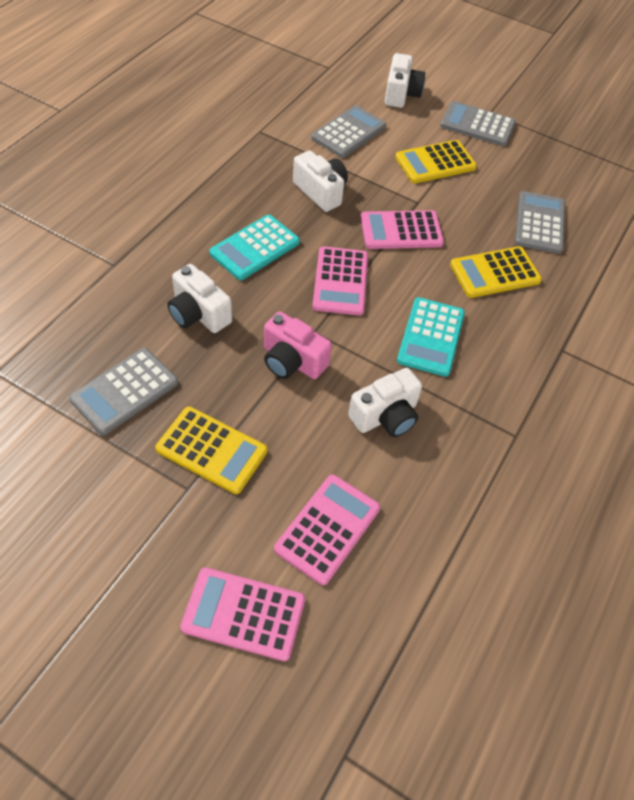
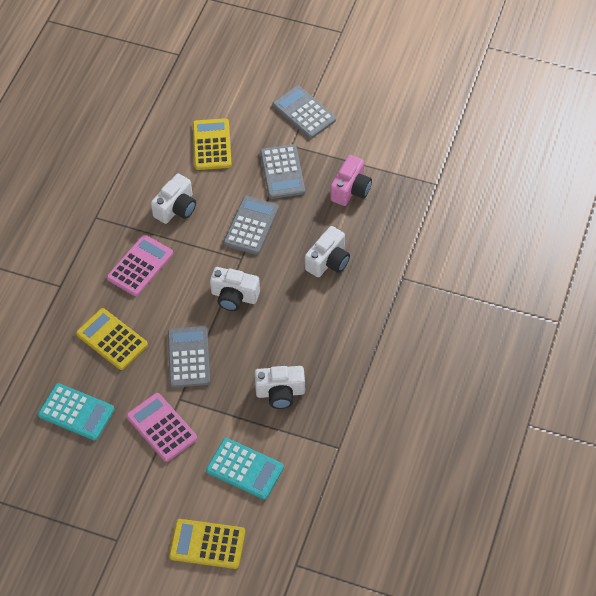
pink calculator: [180,567,305,661] [274,474,380,585] [312,246,368,315] [360,210,444,249] = 4 -> [107,235,173,296] [126,393,197,462] = 2

